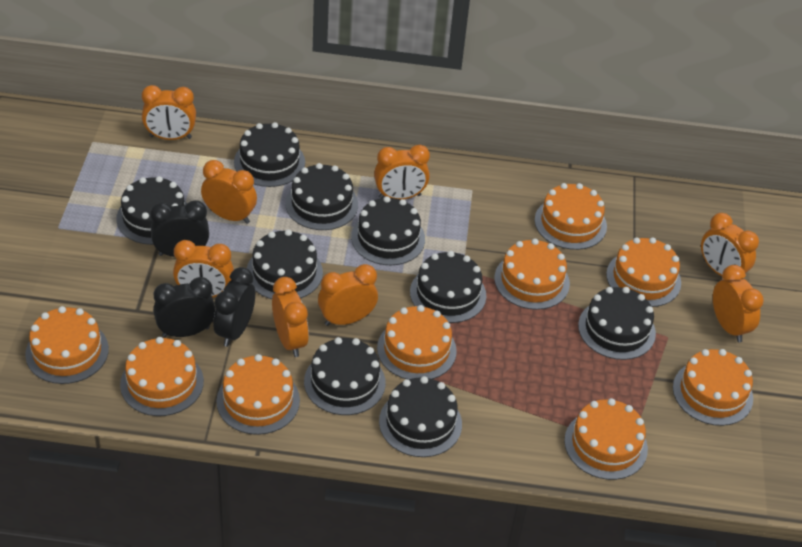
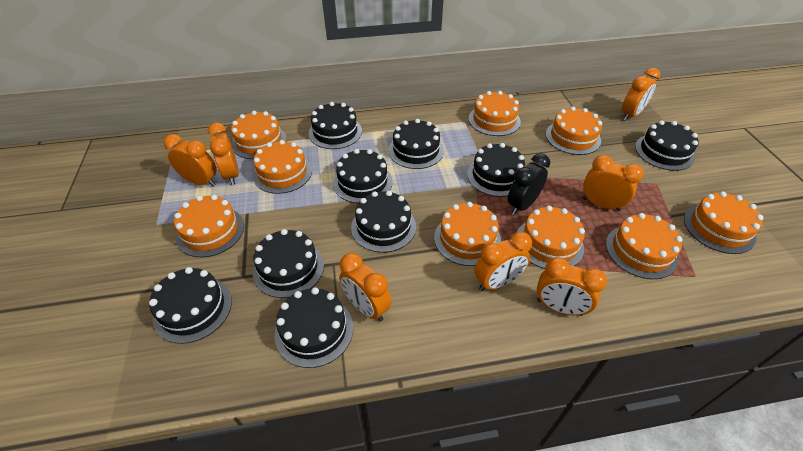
black clock: [150,200,209,257] [153,277,215,337] [213,267,255,347] = 3 -> [508,153,550,215] = 1
orange clock: [142,85,196,140] [173,240,234,298] [201,160,257,224] [272,277,309,357] [318,264,378,326] [374,145,430,200] [701,213,759,276] [713,265,764,342] = 8 -> [164,134,216,186] [208,123,239,185] [339,253,392,321] [474,232,532,291] [537,257,607,316] [583,155,644,211] [622,68,660,121] = 7

